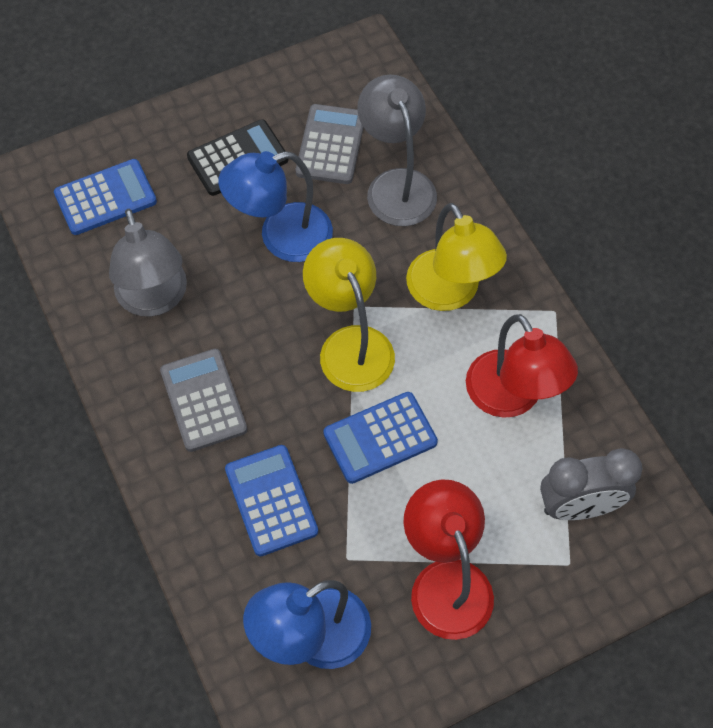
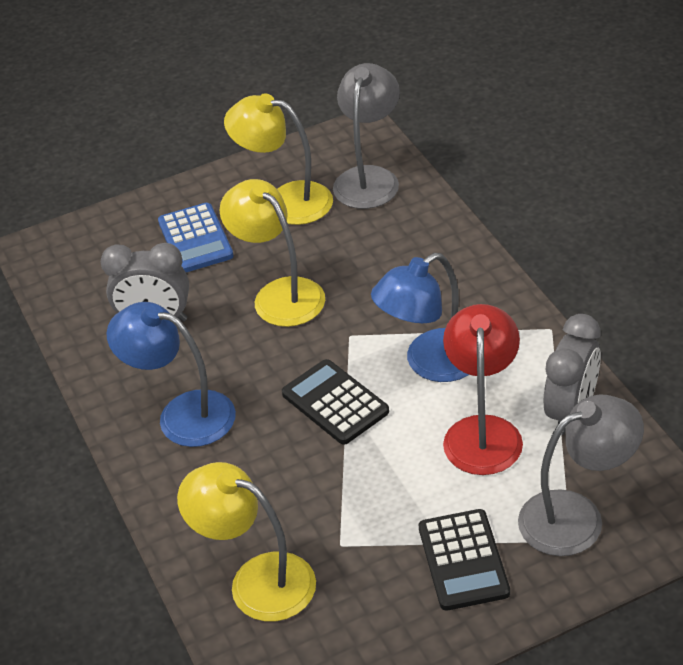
black calculator: [187,119,288,196] = 1 -> [282,359,389,444] [419,509,510,611] = 2
blue calculator: [54,159,157,235] [225,445,318,557] [323,392,438,484] = 3 -> [158,203,233,272] = 1
grey calculator: [160,349,247,452] [296,104,364,184] = 2 -> none = 0
grey clock: [540,448,643,520] = 1 -> [101,243,189,322] [544,314,601,435] = 2
red lamp: [403,480,494,640] [466,314,578,418] = 2 -> [443,304,523,475] = 1
yellow lamp: [303,238,395,392] [406,203,507,311] = 2 -> [177,462,316,621] [219,179,325,327] [224,93,333,225] = 3

